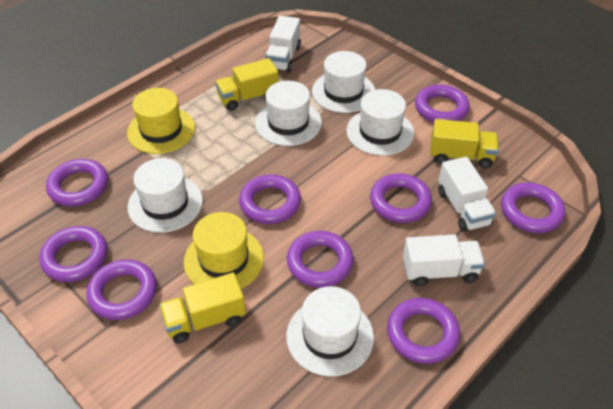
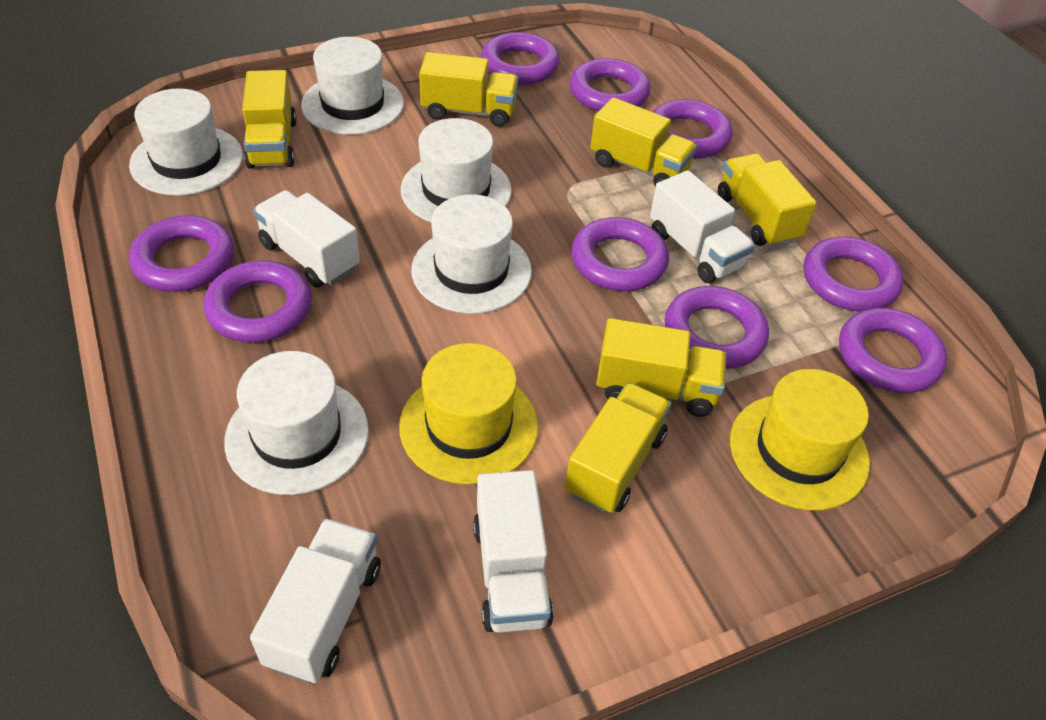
white truck: [265,16,301,72] [403,234,485,286] [438,157,496,232] = 3 -> [250,518,381,683] [253,190,360,288] [473,470,554,633] [650,170,755,283] = 4
yellow truck: [159,272,246,343] [215,58,279,111] [430,119,499,168] = 3 -> [242,70,297,169] [419,52,518,127] [565,382,671,514] [590,97,697,187] [596,318,727,417] [718,153,817,248] = 6

